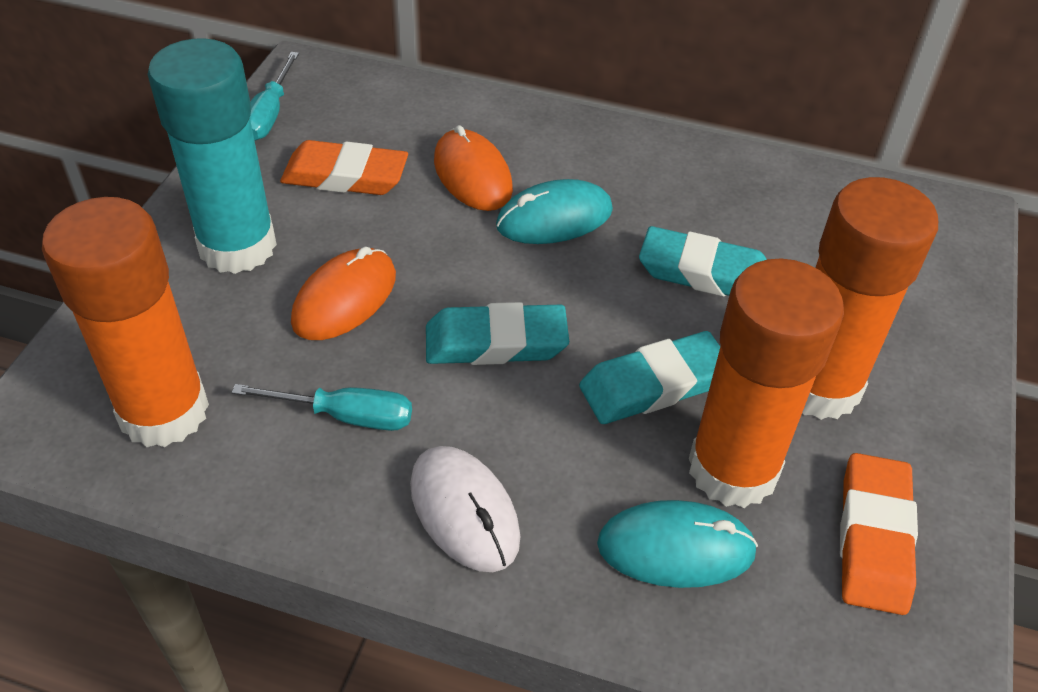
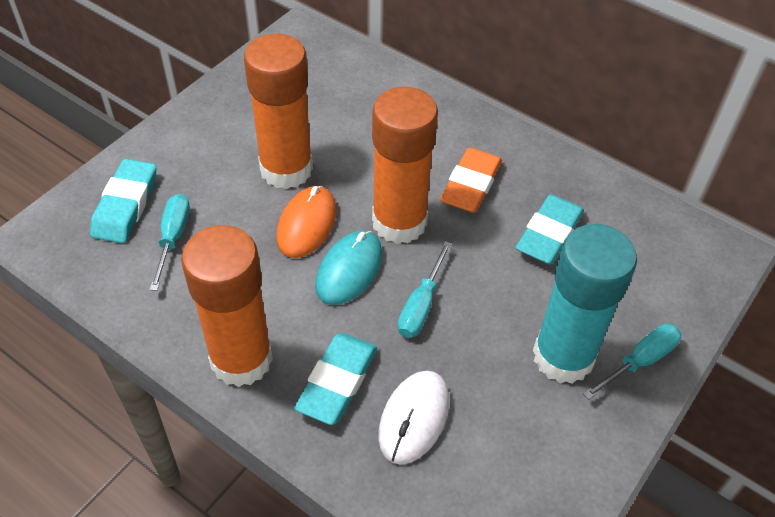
orange eraser: [280,140,408,195] [840,453,918,615] = 2 -> [440,148,502,213] = 1
orange mouse: [291,247,396,340] [434,125,513,211] = 2 -> [277,186,337,258] = 1
turquoise mouse: [496,179,613,244] [597,500,758,588] = 2 -> [315,231,383,305] = 1
turquoise screwdriver: [232,384,412,431] [250,52,299,141] = 2 -> [150,194,190,291] [398,241,452,338] [583,324,681,399] = 3

